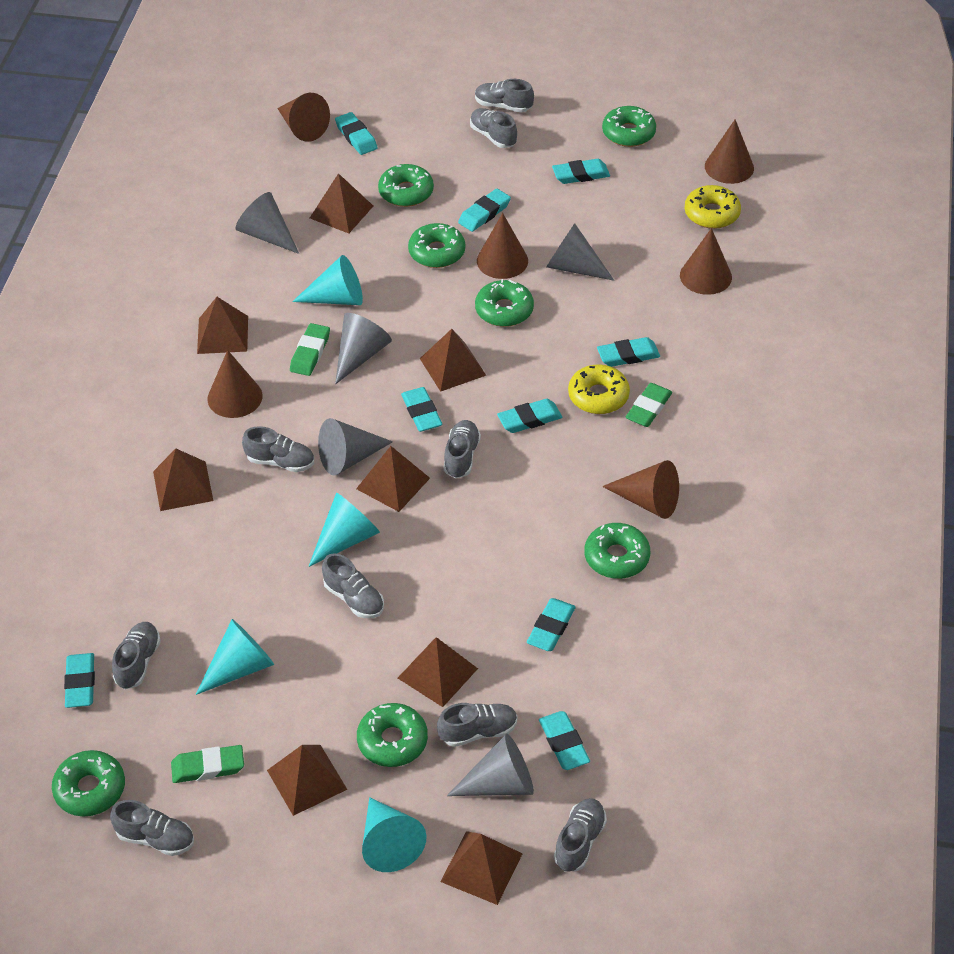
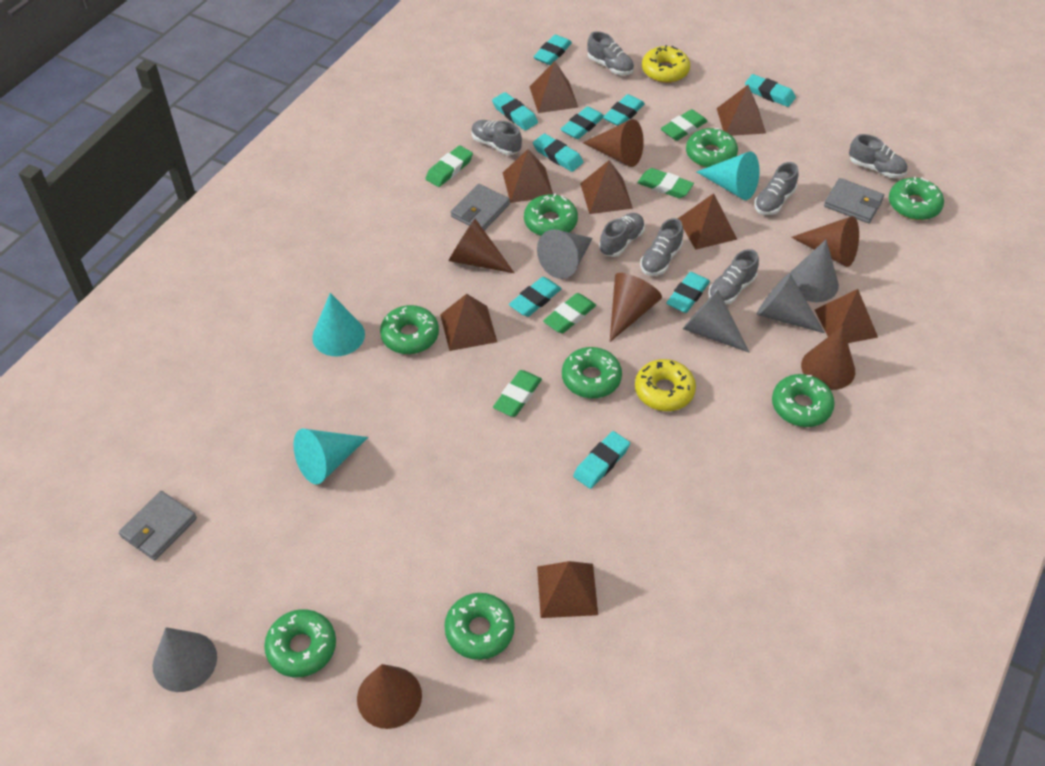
green donut: [52,750,125,817] [357,703,428,767] [378,164,434,207] [408,223,465,268] [475,279,534,327] [585,523,650,579] [602,106,656,147] = 7 -> [264,609,336,677] [380,305,439,354] [444,593,515,660] [524,194,578,236] [562,347,622,398] [686,128,738,168] [772,374,835,427] [889,177,944,220] = 8
green eraser: [171,745,244,783] [290,323,330,376] [625,383,672,427] = 3 -> [425,145,473,187] [493,370,542,417] [543,293,596,334] [637,168,694,198] [661,109,708,141] = 5
grey shoe: [110,800,194,856] [112,622,161,689] [242,426,314,472] [322,553,384,618] [437,703,517,747] [444,420,481,478] [470,108,517,148] [475,79,534,112] [554,798,607,872] = 9 -> [472,120,522,155] [587,31,634,75] [599,213,645,257] [640,218,683,276] [708,249,759,304] [754,162,799,215] [849,134,907,178] = 7
grey wallet: none = 0 -> [119,491,197,561] [451,184,510,231] [824,178,884,223] = 3
turquoise cone: [196,619,274,695] [292,255,363,305] [308,493,380,567] [362,797,427,872] = 4 -> [293,429,368,485] [312,293,365,356] [696,152,759,200] = 3

